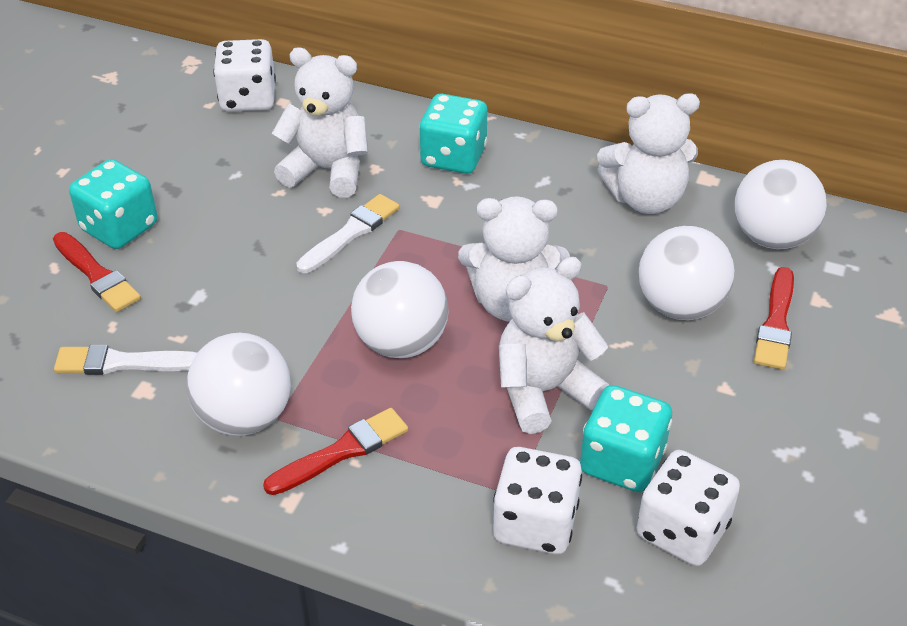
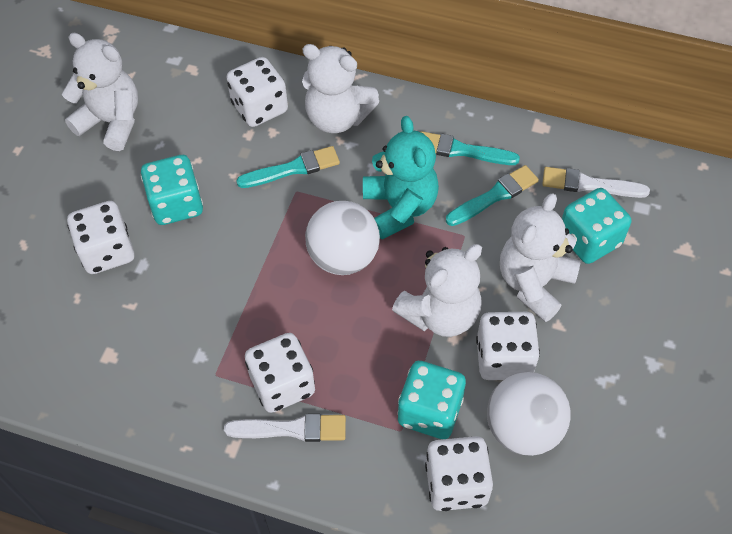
red brush: [53,232,141,312] [263,408,408,495] [754,267,794,370] = 3 -> none = 0
turquoise brush: none = 0 -> [236,146,340,188] [421,131,520,165] [446,165,539,226] = 3
turquoise teddy bear: none = 0 -> [363,116,439,240] = 1
white ball: [186,333,291,436] [351,261,448,358] [639,226,735,320] [735,160,827,249] = 4 -> [305,201,380,275] [487,372,571,456] = 2
white dice: [213,39,276,112] [493,447,582,554] [637,450,740,566] = 3 -> [67,201,134,274] [226,57,288,127] [245,333,315,413] [425,436,493,511] [476,312,540,380] = 5

